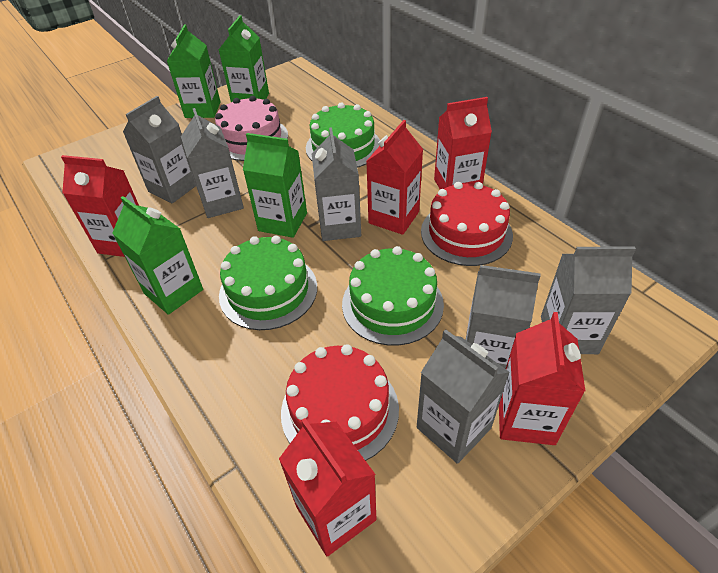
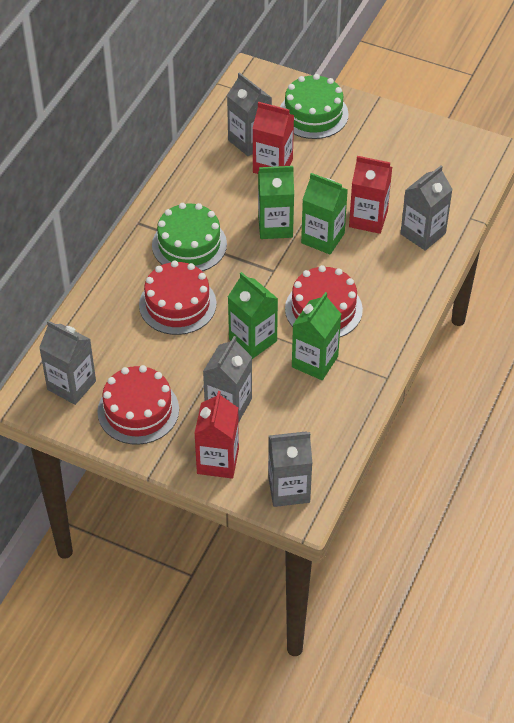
green cake: [219,236,317,330] [306,102,380,168] [342,246,444,346] = 3 -> [152,203,227,271] [280,74,349,139] = 2
grey carton: [123,96,196,203] [181,108,244,218] [312,127,361,241] [417,329,510,464] [466,265,540,369] [541,246,636,354] = 6 -> [39,320,96,405] [203,336,252,421] [227,72,272,156] [268,431,312,507] [400,165,453,251] = 5
pink cake: [215,96,288,161] = 1 -> none = 0
red cake: [281,344,399,461] [421,182,513,266] = 2 -> [97,365,179,445] [139,261,217,335] [285,265,363,337] = 3
red carton: [61,155,139,257] [279,418,376,557] [366,120,423,235] [434,97,492,189] [499,312,585,445] = 5 -> [194,391,239,479] [252,102,294,174] [349,156,392,234] = 3

